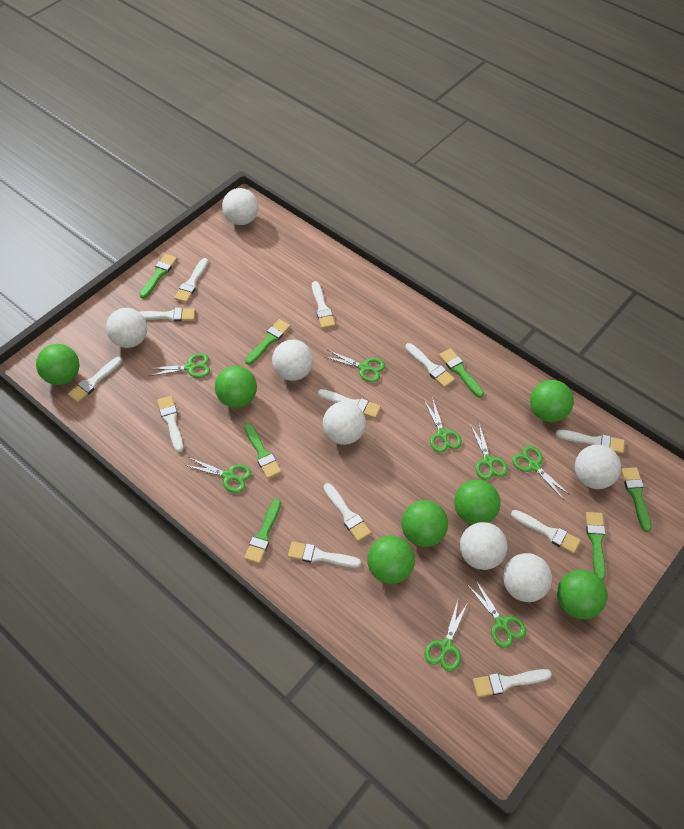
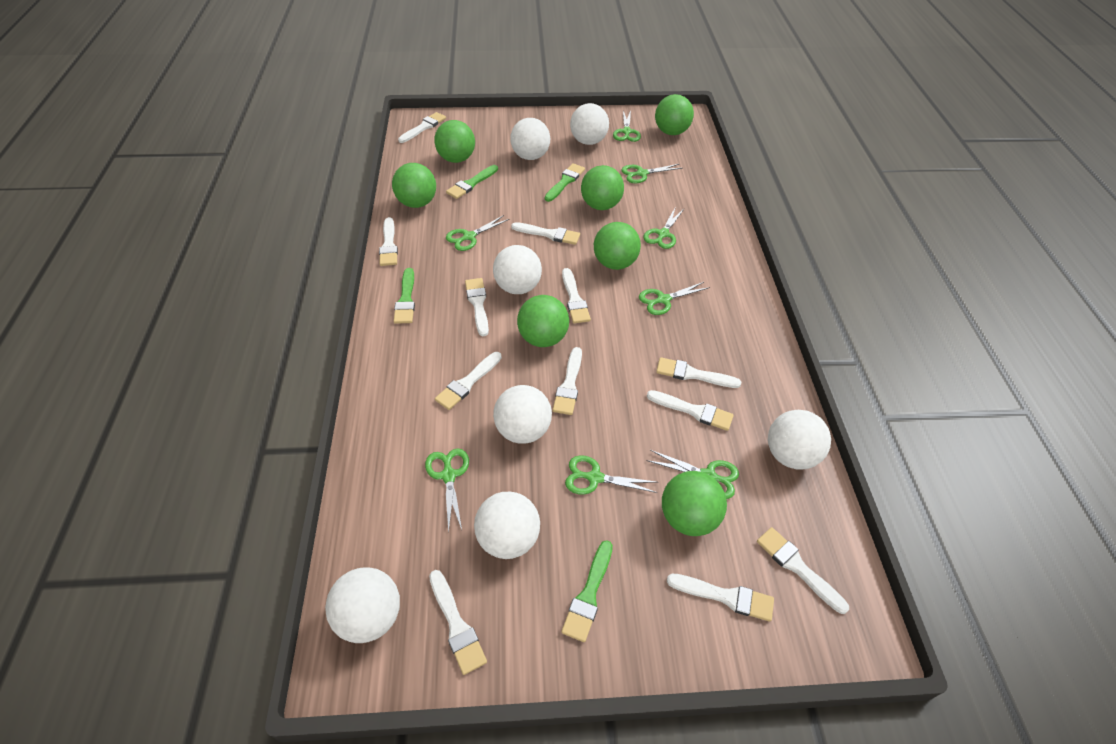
green brush: [139,254,177,298] [244,423,281,479] [244,498,281,564] [245,319,291,365] [439,348,484,398] [586,512,606,580] [621,467,652,532] = 7 -> [394,268,415,324] [446,165,498,199] [545,163,585,202] [561,540,613,642] = 4

